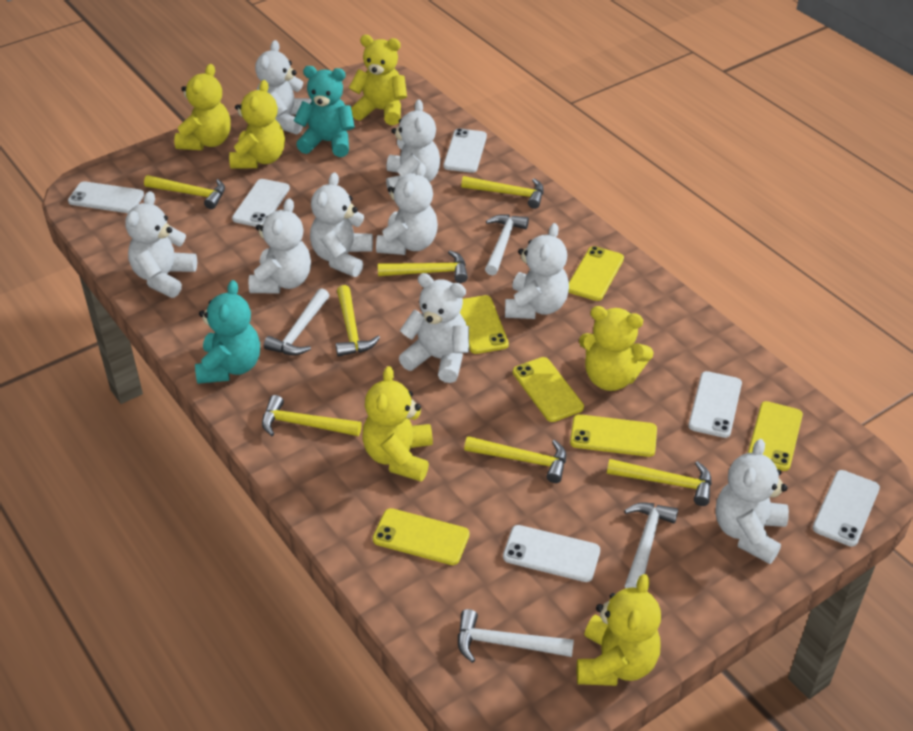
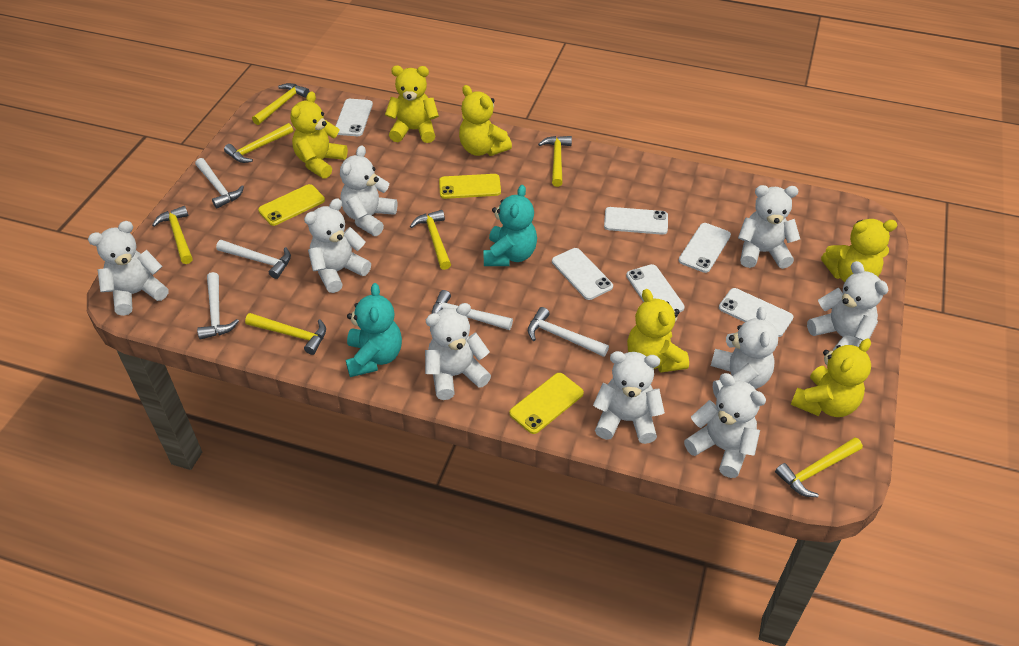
white hammer: [264,288,330,355] [458,609,574,663] [485,214,529,275] [624,502,678,588] = 4 -> [195,158,244,209] [197,272,239,340] [216,240,291,279] [432,290,513,330] [528,307,609,357] = 5
yellow phone: [373,508,470,565] [460,295,509,354] [513,357,584,422] [568,246,624,301] [570,414,657,457] [748,401,803,471] = 6 -> [258,184,325,226] [439,174,501,199] [509,373,584,434] = 3

